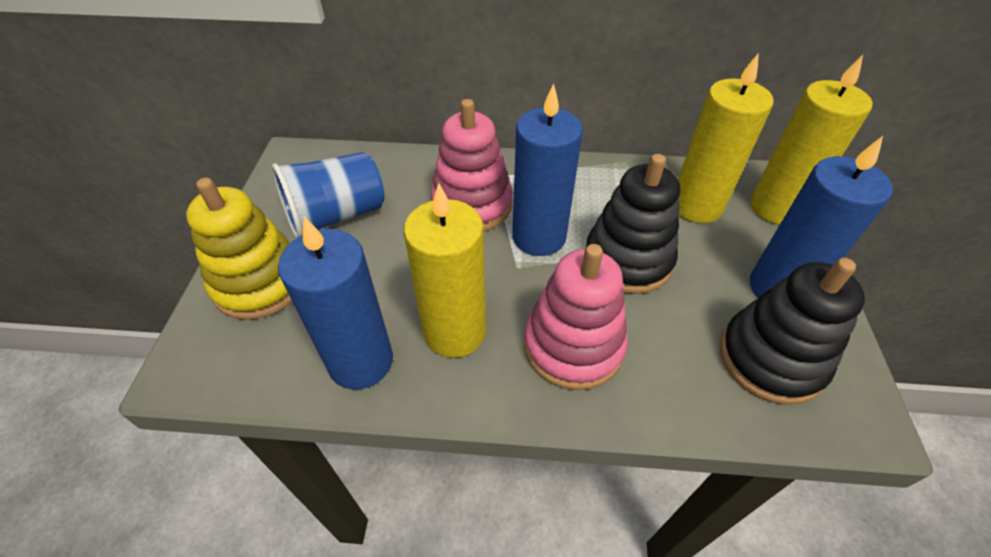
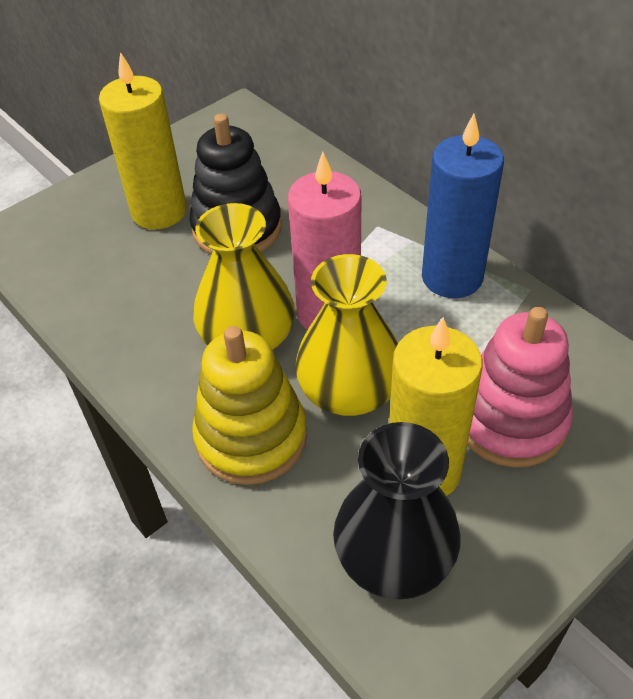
black stacking toy: [585,154,680,294] [720,258,865,405] = 2 -> [189,114,282,254] = 1
black vase: none = 0 -> [333,422,461,600] = 1
blue candle: [278,216,393,390] [512,83,583,256] [750,136,893,298] = 3 -> [422,114,504,298] = 1
blue cup: [272,152,384,238] = 1 -> none = 0
pink candle: none = 0 -> [288,152,362,330] = 1
pink stacking toy: [431,99,513,232] [524,244,628,390] = 2 -> [467,307,573,467] = 1
yellow candle: [404,183,486,358] [678,53,774,223] [751,55,873,225] = 3 -> [99,52,187,230] [389,317,482,496] = 2
yellow vase: none = 0 -> [193,203,295,350] [295,254,398,416] = 2

